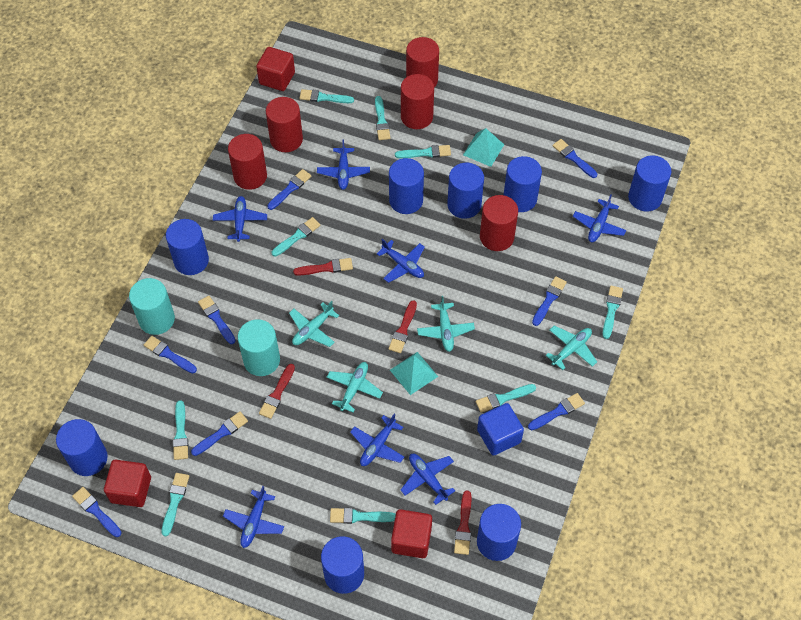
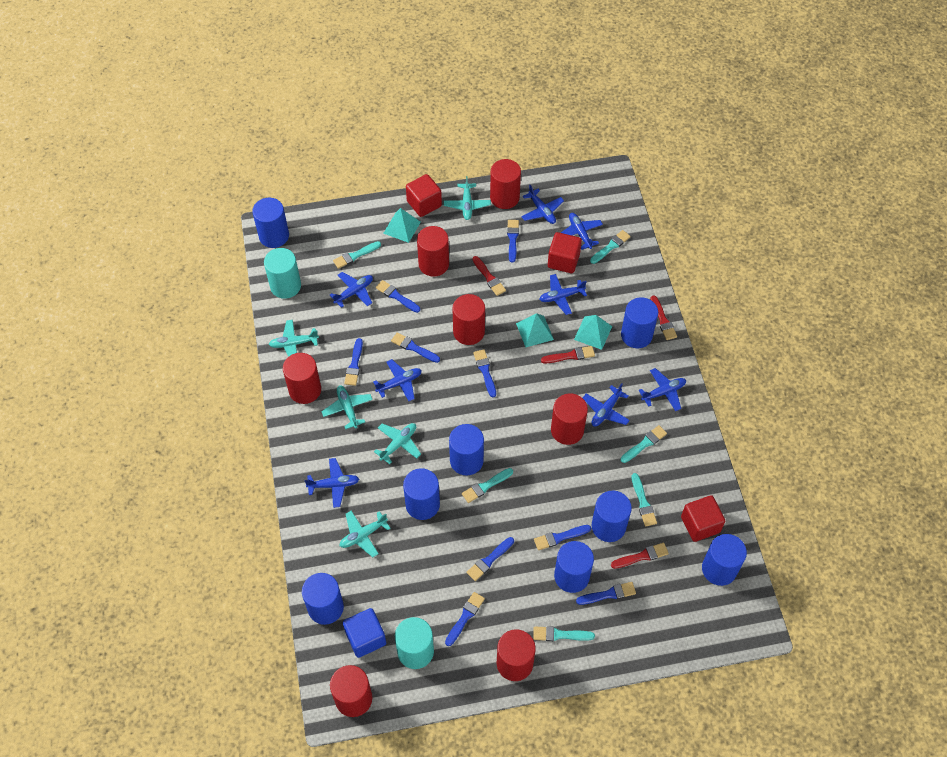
blue brush: [72,487,122,537] [144,336,197,374] [191,411,248,456] [198,296,236,344] [267,169,311,210] [528,393,585,430] [532,276,567,326] [553,139,597,178] = 8 -> [344,338,363,386] [376,280,420,313] [391,332,440,363] [445,592,485,646] [467,537,514,581] [473,349,496,397] [507,220,519,263] [534,525,591,550] [576,582,636,605] = 9
blue plane: [213,196,267,242] [223,486,284,548] [317,140,370,190] [350,414,404,466] [377,239,425,283] [401,454,455,505] [573,194,626,242] = 7 -> [304,458,359,508] [330,272,373,308] [373,359,422,401] [521,185,564,224] [539,274,587,315] [561,213,603,250] [583,383,630,427] [638,368,686,411] = 8
red cylinder: [228,134,267,190] [266,97,303,152] [401,74,434,129] [406,37,439,88] [480,195,518,251] = 5 -> [283,353,321,404] [330,665,372,717] [417,226,449,277] [453,294,485,345] [490,159,521,209] [497,629,536,681] [551,393,588,445] = 7
turquoise brush: [161,473,189,536] [173,400,188,460] [272,217,321,256] [299,89,354,103] [330,508,396,524] [375,96,391,140] [395,145,451,158] [476,384,536,413] [602,285,623,339] = 9 -> [333,241,381,269] [462,468,513,503] [533,626,595,641] [590,230,631,264] [621,425,667,463] [631,473,657,527] = 6
turquoise plane: [289,301,339,347] [326,362,383,412] [417,296,475,352] [546,326,597,370] = 4 -> [269,320,319,357] [321,386,373,429] [340,511,391,557] [374,423,421,464] [444,176,491,220] = 5
turquoise pyramid: [390,352,438,395] [463,128,504,167] = 2 -> [383,208,421,243] [516,313,554,347] [574,315,612,350] = 3

